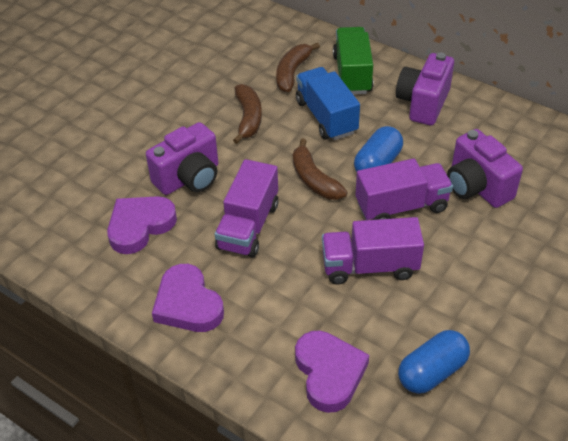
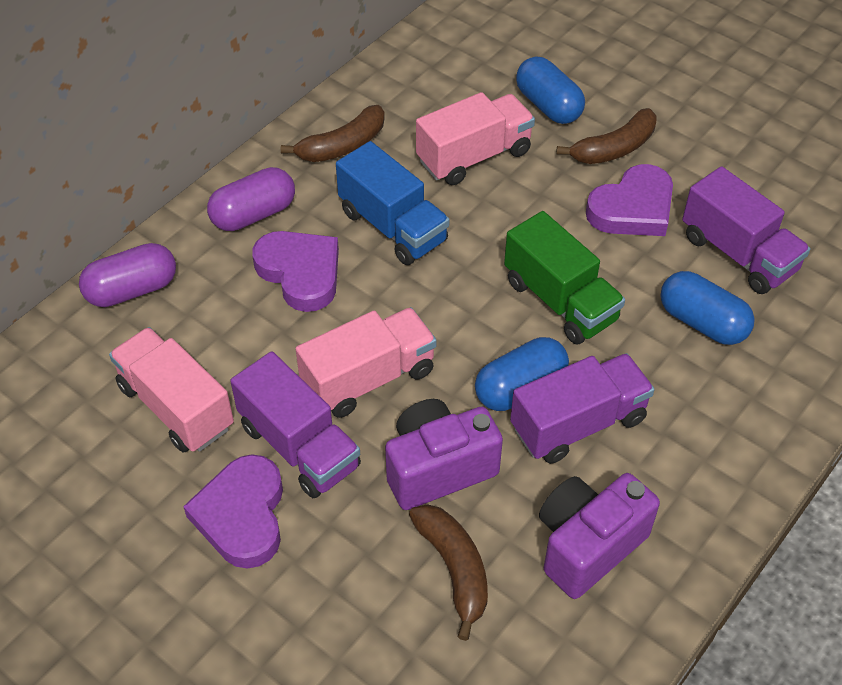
blue capsule: [354,126,403,172] [398,330,470,394] = 2 -> [475,337,569,411] [516,57,585,124] [661,271,755,345] = 3
pink truck: none = 0 -> [109,327,234,453] [296,307,437,418] [416,92,535,185] = 3
purple camera: [146,122,218,195] [396,52,454,125] [447,129,523,208] = 3 -> [385,399,503,510] [539,473,660,599] = 2
purple capsule: none = 0 -> [79,243,176,307] [207,167,295,231] = 2

